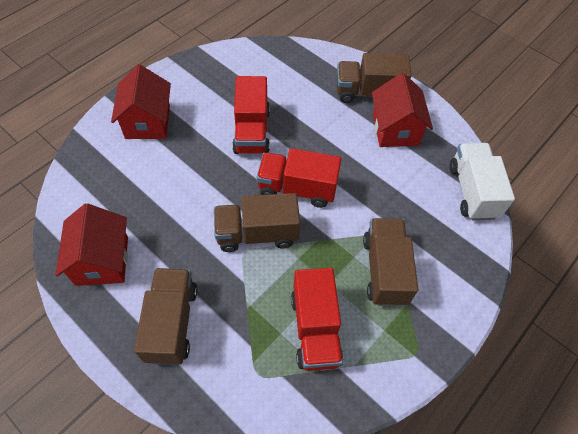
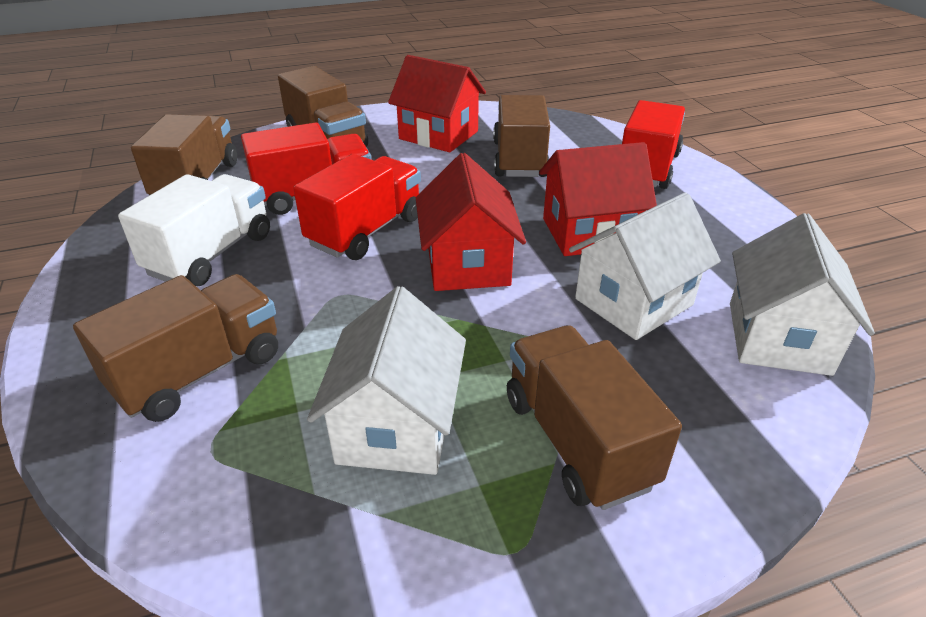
brown truck: [134,268,197,365] [214,193,300,252] [337,53,412,103] [363,218,418,306] = 4 -> [73,274,278,422] [131,114,237,195] [278,66,368,146] [493,95,550,177] [507,325,682,510] = 5
white house: none = 0 -> [307,286,466,475] [569,192,721,340] [730,213,875,376] = 3

